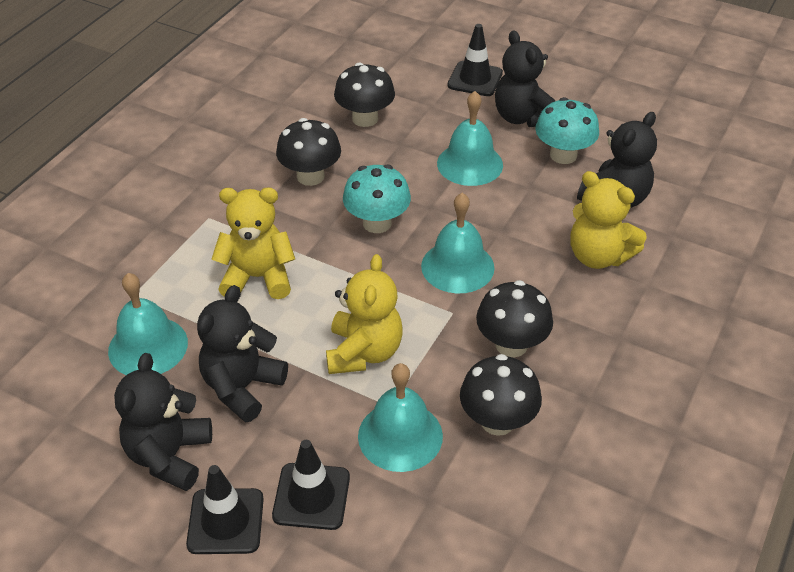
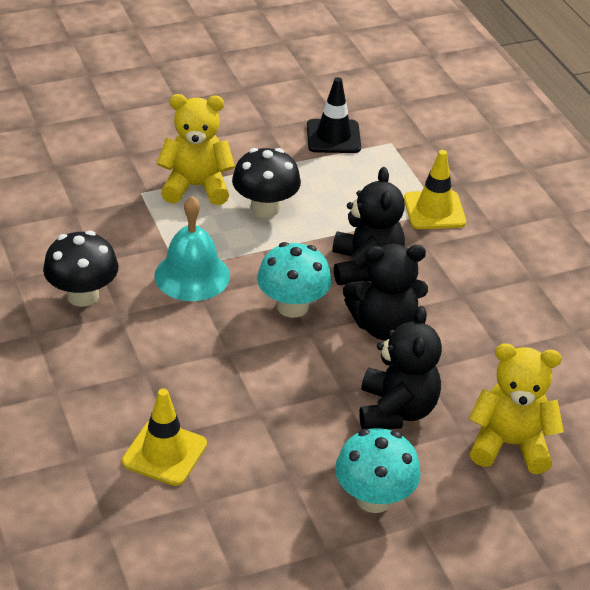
black mushroom: [276,118,341,186] [334,62,395,127] [460,354,542,436] [476,280,553,357] = 4 -> [43,231,118,307] [232,148,301,218] = 2
black teddy bear: [114,353,212,491] [197,285,288,422] [495,30,555,127] [577,112,657,208] = 4 -> [332,167,405,285] [343,244,428,340] [359,306,442,429] = 3
black traffic cone: [186,465,264,554] [272,440,350,530] [447,24,503,96] = 3 -> [307,77,361,153] = 1
turquoise bell: [108,273,188,375] [358,363,443,472] [421,193,494,293] [437,91,503,186] = 4 -> [154,196,230,301] = 1
yellow teddy bear: [211,187,295,299] [326,254,403,374] [571,171,647,269] = 3 -> [157,94,235,205] [469,344,564,474] = 2
yellow traffic cone: none = 0 -> [122,388,207,486] [404,150,466,229] = 2

